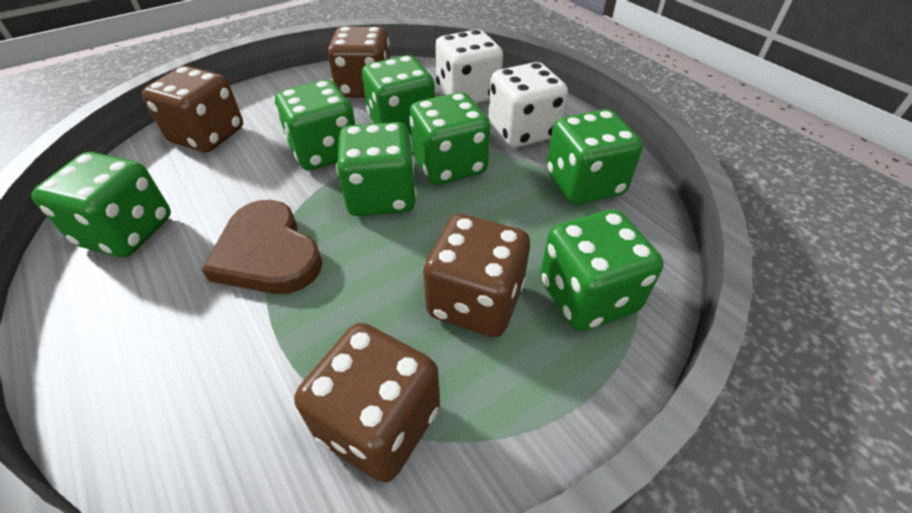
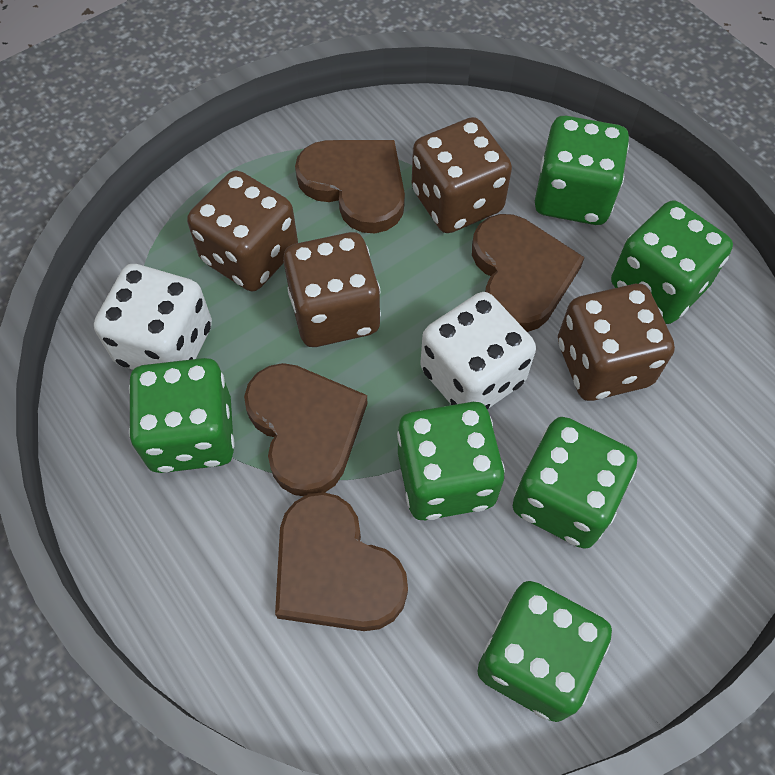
brown heart: [202,200,322,294] = 1 -> [244,363,368,496] [275,492,408,631] [295,140,405,233] [472,214,585,332] = 4
green dice: [31,152,171,257] [275,80,355,171] [336,122,416,216] [362,55,435,134] [409,92,491,185] [540,209,664,331] [546,109,643,205] = 7 -> [129,358,235,473] [397,402,505,520] [477,581,612,722] [513,417,637,549] [535,116,629,225] [611,201,733,324] = 6

